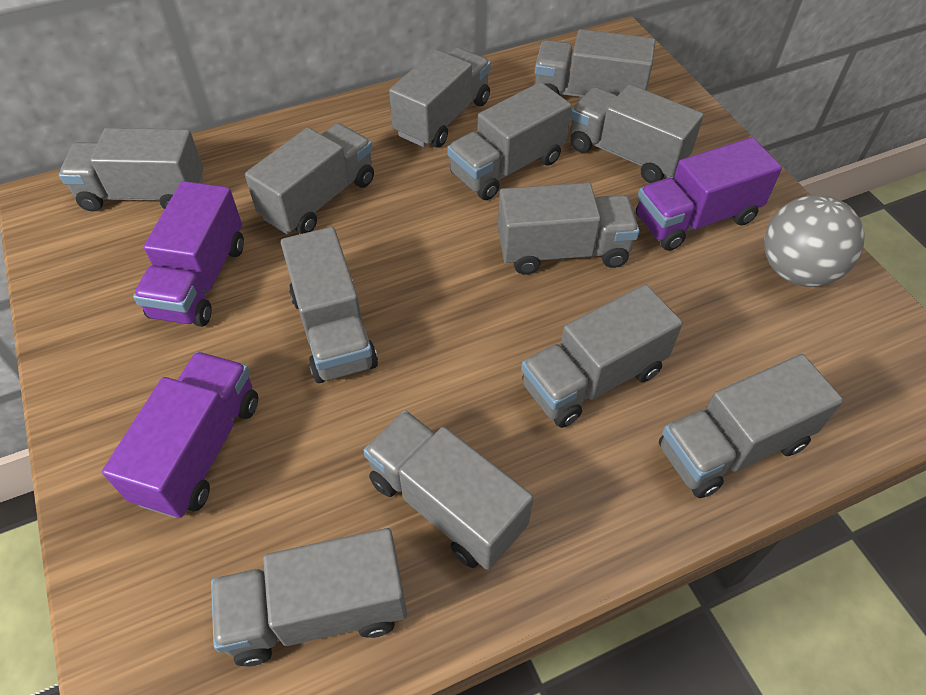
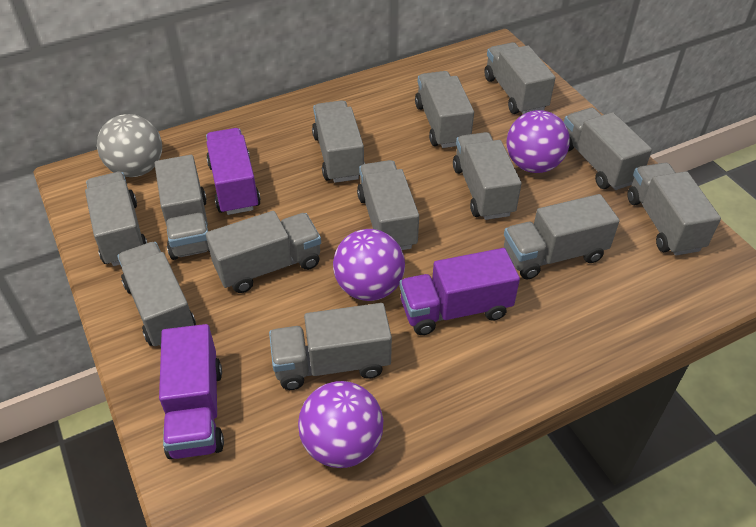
grey truck: [59,128,203,212] [211,528,407,667] [245,123,374,234] [281,227,378,383] [363,410,534,570] [389,48,491,148] [447,82,571,200] [498,182,640,275] [521,284,683,428] [535,29,655,97] [570,84,704,183] [659,354,843,498] = 12 -> [85,172,147,266] [117,242,196,347] [155,155,210,260] [206,211,321,293] [269,303,392,390] [312,100,365,183] [357,160,419,250] [415,71,474,148] [453,132,522,220] [484,42,555,114] [504,194,620,279] [564,108,652,190] [627,163,721,256] = 13
purple ball: none = 0 -> [298,381,383,468] [333,229,405,301] [506,110,570,173] = 3

